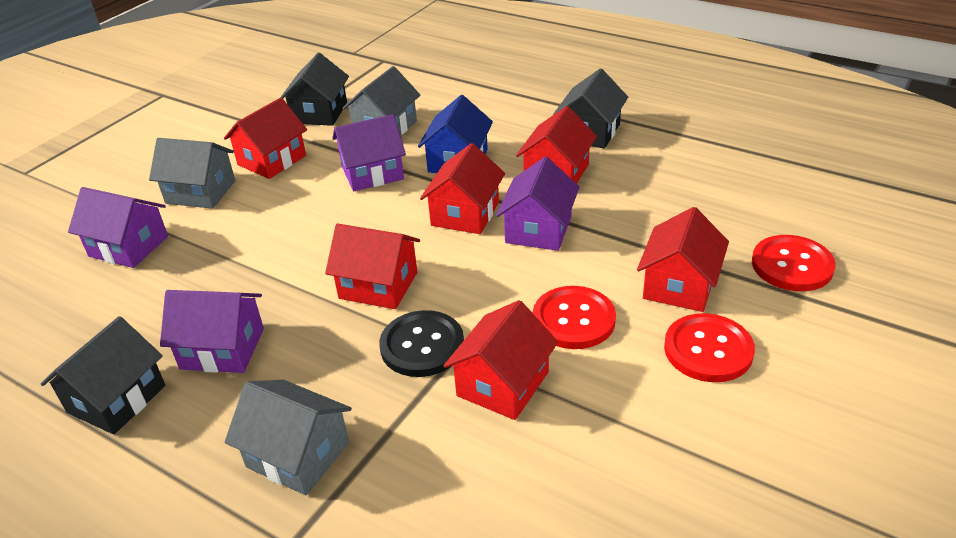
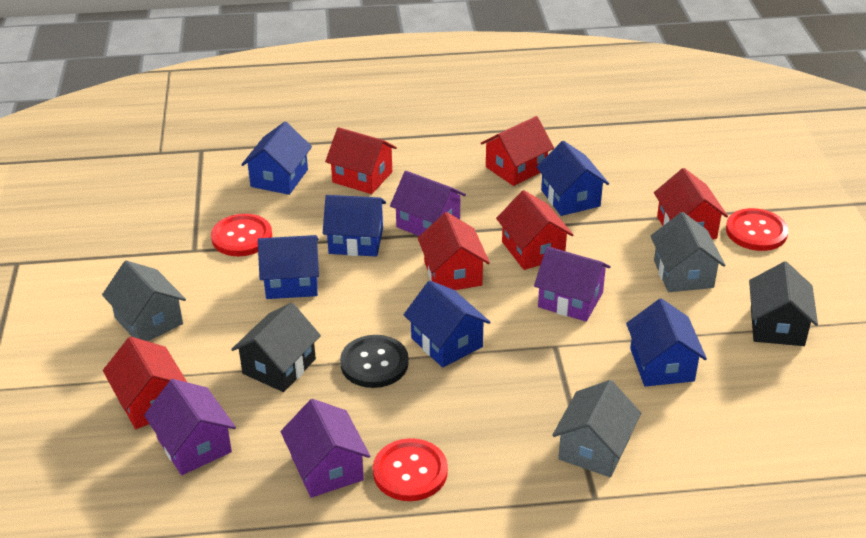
black house: [41,316,165,435] [280,53,349,126] [553,68,628,149] = 3 -> [231,302,321,392] [749,261,818,346] = 2
blue house: [418,95,493,173] = 1 -> [241,122,312,195] [258,235,319,299] [323,195,386,257] [404,281,491,368] [536,141,609,216] [626,298,707,387] = 6

